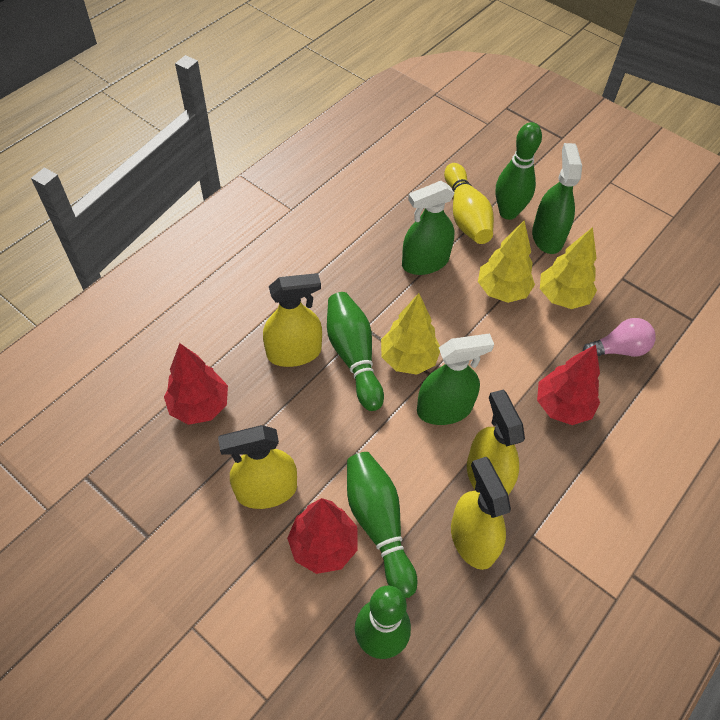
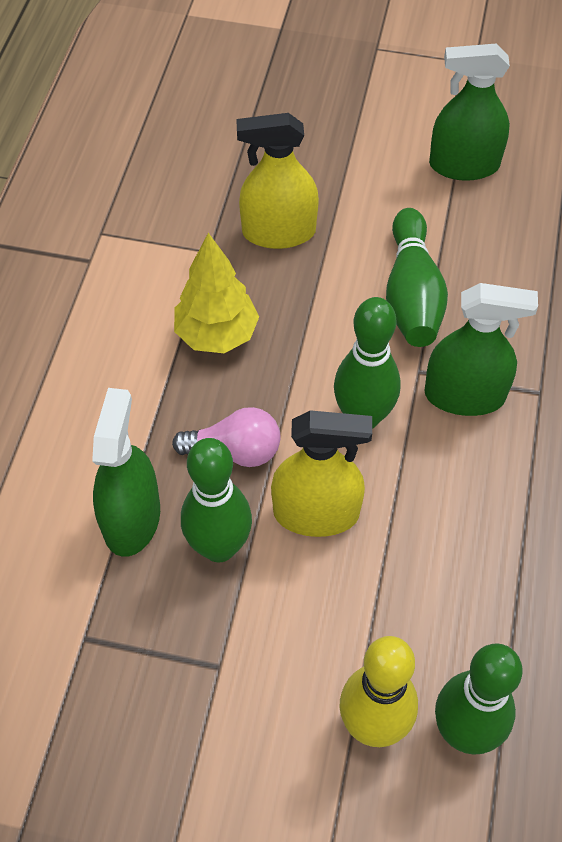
red tree: [164,343,228,425] [287,498,358,574] [537,345,600,425] = 3 -> none = 0
yellow spray bottle: [218,425,297,509] [263,273,322,367] [451,457,511,570] [467,390,525,495] = 4 -> [236,113,319,249] [271,410,372,537] = 2
yellow tree: [381,293,440,374] [478,220,535,303] [540,227,597,309] = 3 -> [174,233,259,353] = 1

